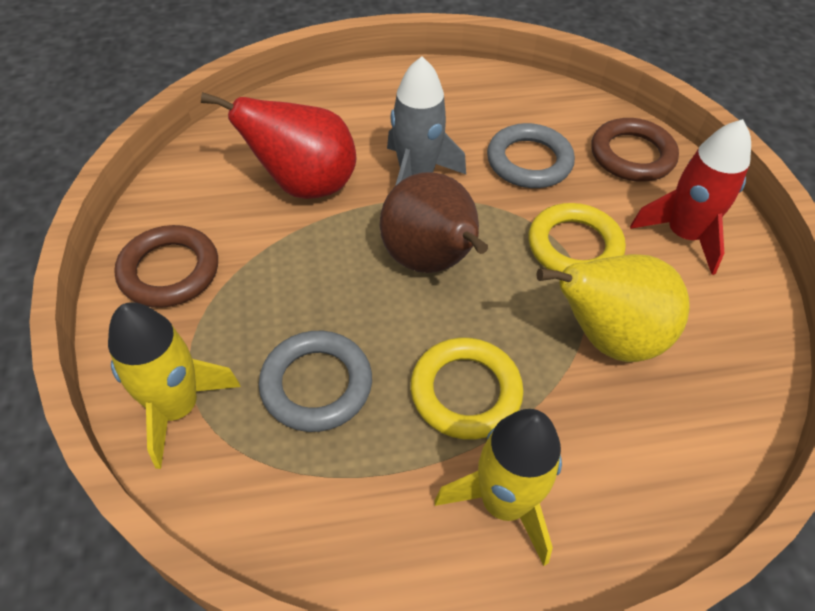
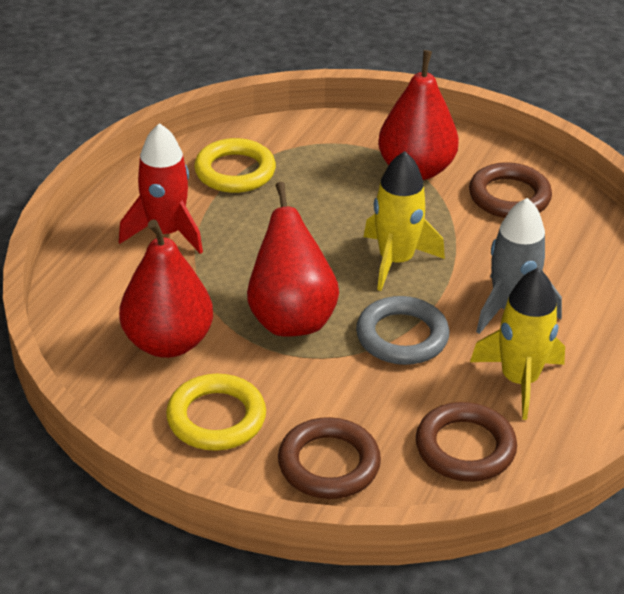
brown pear: [380,172,488,273] = 1 -> none = 0
brown ring: [114,225,218,308] [591,118,679,182] = 2 -> [278,417,381,499] [416,402,517,482] [469,162,552,218] = 3
grey ring: [259,331,372,432] [487,123,575,188] = 2 -> [356,296,449,365] = 1
red pear: [201,92,356,199] = 1 -> [119,219,213,358] [247,182,339,337] [378,50,459,180] = 3
yellow pear: [536,254,690,362] = 1 -> none = 0

